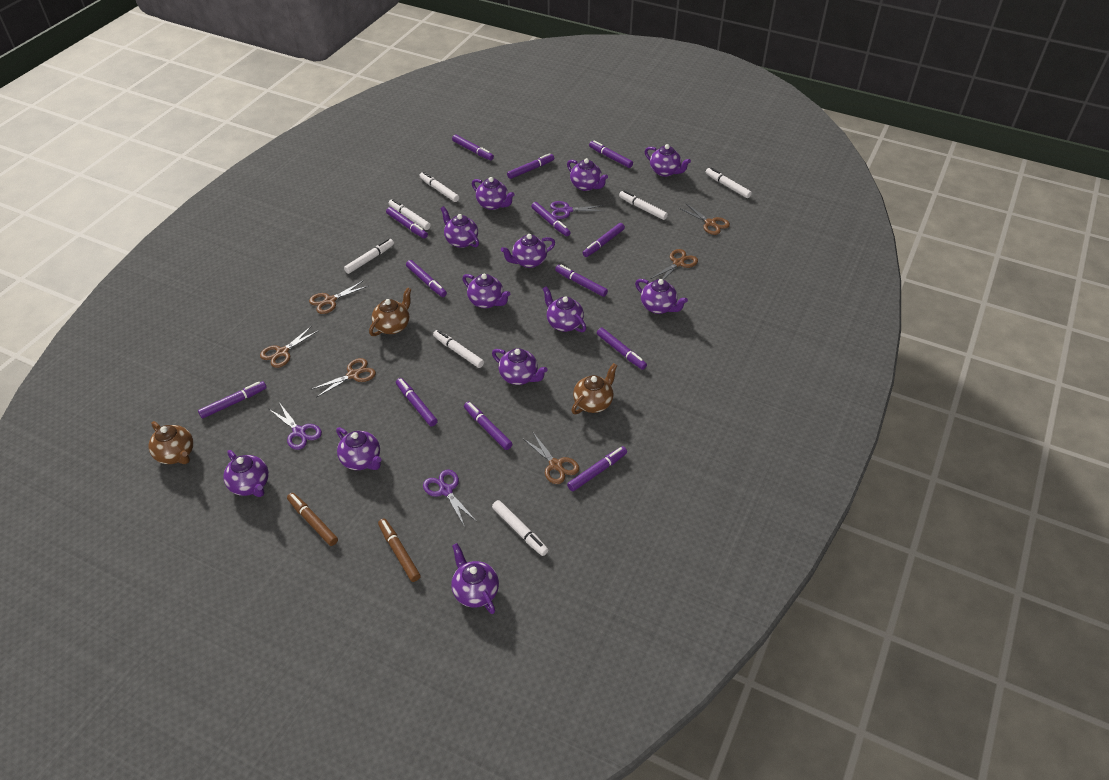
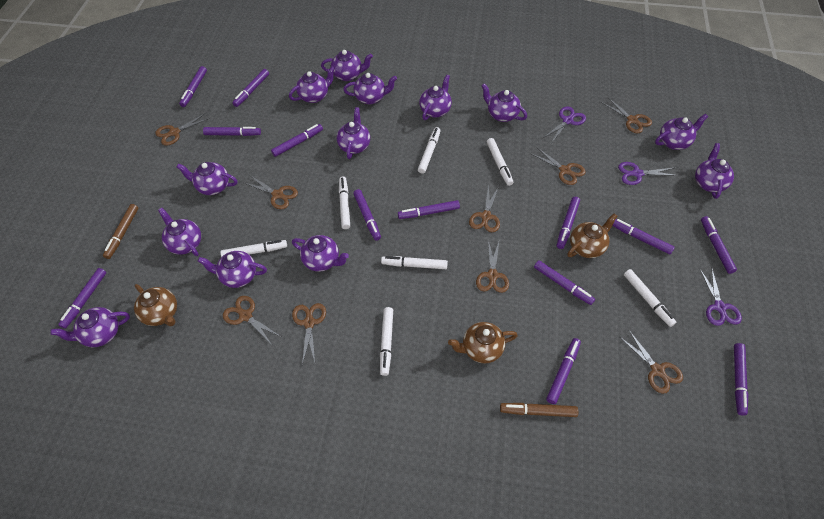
brown scissors: [260,327,319,368] [309,281,368,314] [310,358,376,398] [522,431,579,484] [650,249,698,280] [679,203,730,235] = 6 -> [155,113,210,146] [223,296,281,346] [244,176,298,209] [292,303,326,365] [469,184,500,232] [476,240,509,293] [530,148,586,185] [601,98,652,133] [620,330,683,394] = 9
purple teapot: [223,450,269,497] [336,427,382,470] [440,206,479,248] [451,543,499,614] [462,274,510,308] [472,177,515,210] [492,348,548,385] [501,234,555,268] [542,286,586,332] [567,158,608,191] [635,279,688,314] [645,144,691,177] = 12 -> [50,307,130,347] [158,208,201,256] [177,162,237,195] [198,251,267,288] [289,66,335,103] [292,235,349,272] [321,50,373,81] [337,107,370,159] [343,73,397,104] [419,75,452,120] [481,83,527,122] [655,114,708,150] [695,143,734,199] = 13

